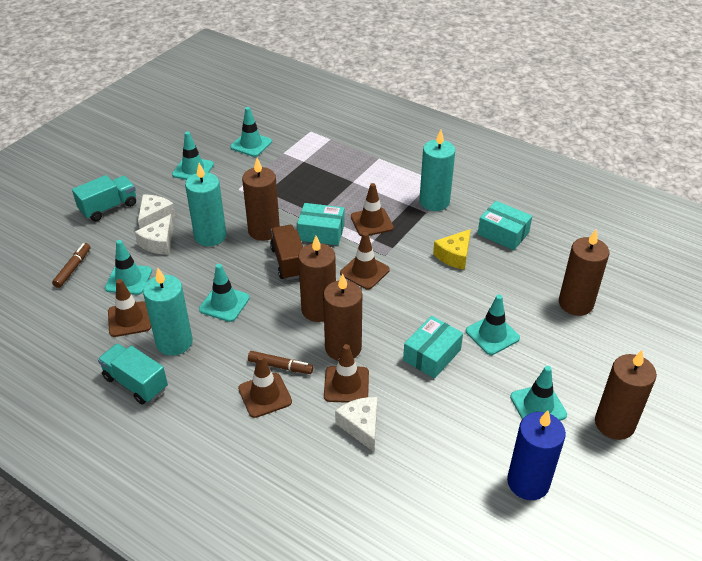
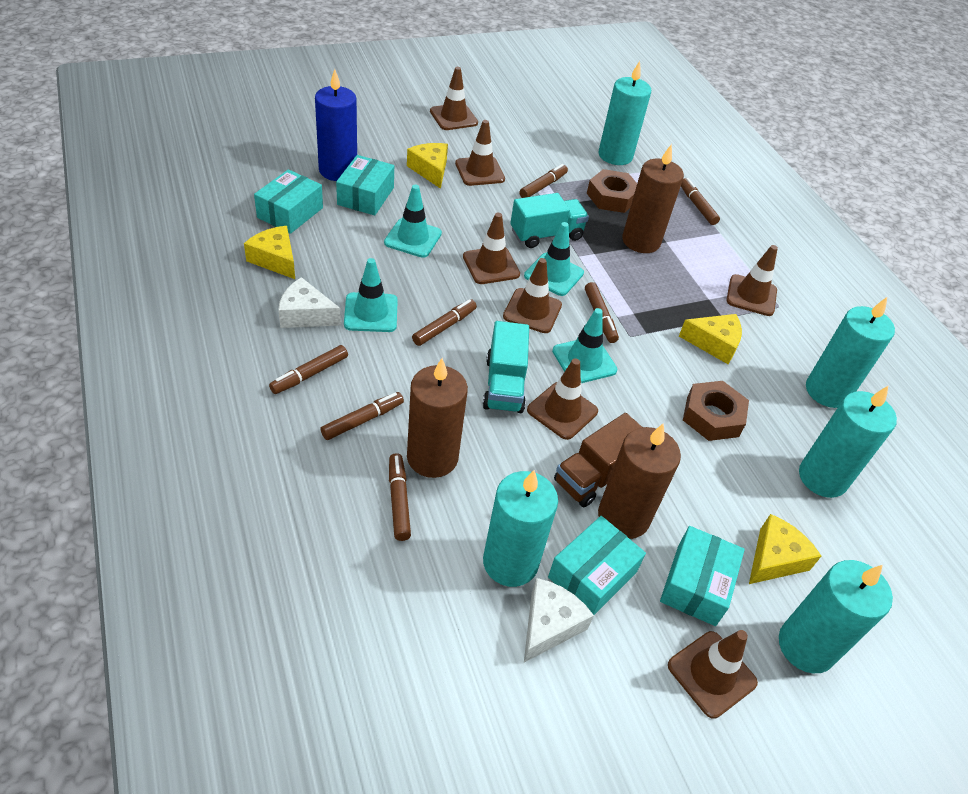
brown candle: [242,158,280,241] [298,236,336,322] [323,273,362,361] [559,230,609,316] [595,350,657,440] = 5 -> [407,358,468,478] [598,423,681,539] [622,144,684,253] = 3
brown marker: [52,243,91,288] [248,351,313,374] = 2 -> [269,345,348,394] [321,392,404,440] [389,453,411,541] [412,299,477,346] [519,164,568,198] [585,282,619,343] [681,178,720,225] = 7
brown nut: none = 0 -> [587,169,637,213] [683,381,749,441] = 2
brown traffic cone: [108,279,151,337] [238,355,292,418] [324,344,369,403] [340,232,390,290] [351,183,394,236] = 5 -> [430,67,478,130] [455,120,505,186] [463,213,520,284] [503,258,562,333] [527,358,598,440] [668,630,758,719] [726,245,778,316] = 7
turquoise box: [297,203,345,245] [403,316,463,378] [478,201,532,250] = 3 -> [254,169,323,234] [336,155,394,215] [548,516,646,615] [660,526,745,626] = 4
turquoise candle: [143,268,193,356] [185,163,226,246] [419,130,455,211] = 3 -> [483,470,558,587] [599,61,651,165] [779,560,893,673] [799,385,897,498] [806,297,895,408] = 5
turquoise traffic cone: [105,240,152,295] [172,132,214,180] [199,264,250,322] [230,107,272,157] [466,295,520,355] [510,366,567,421] = 6 -> [344,258,398,332] [384,185,442,258] [524,222,584,296] [552,308,617,383] = 4
white cheese: [135,214,173,255] [138,195,176,229] [335,397,377,452] = 3 -> [278,277,341,328] [524,578,594,662] = 2
yellow cheese: [433,229,471,270] = 1 -> [244,226,295,279] [407,143,448,189] [679,314,742,364] [749,514,821,584] = 4

